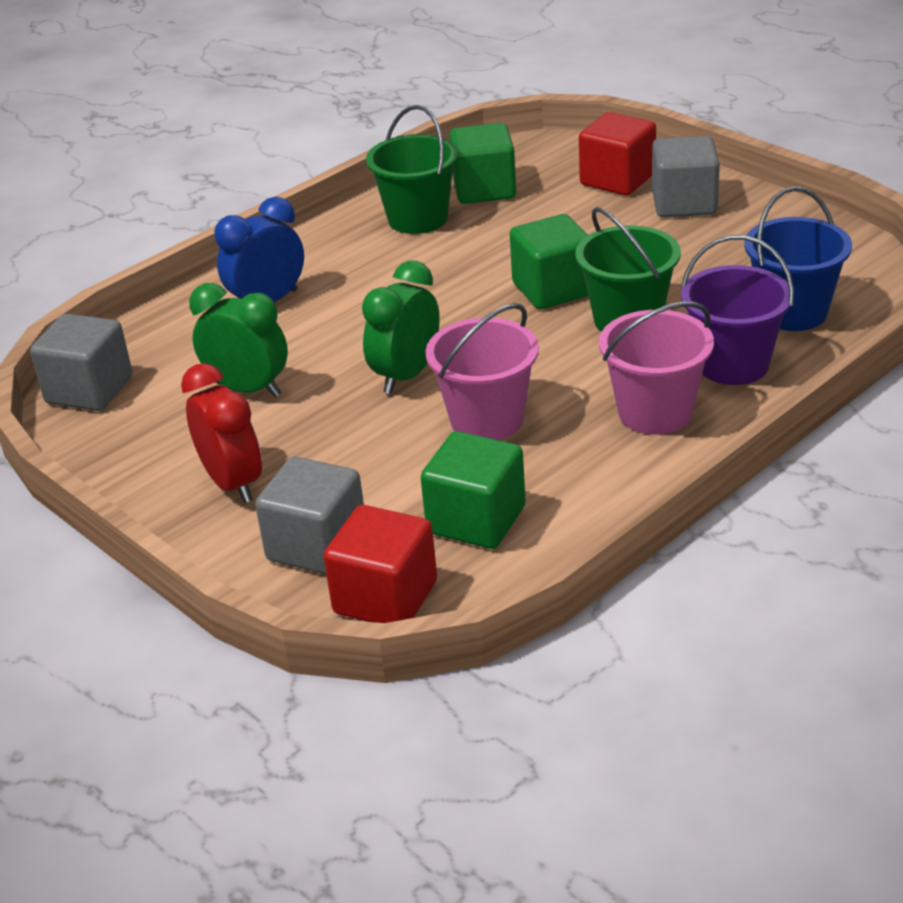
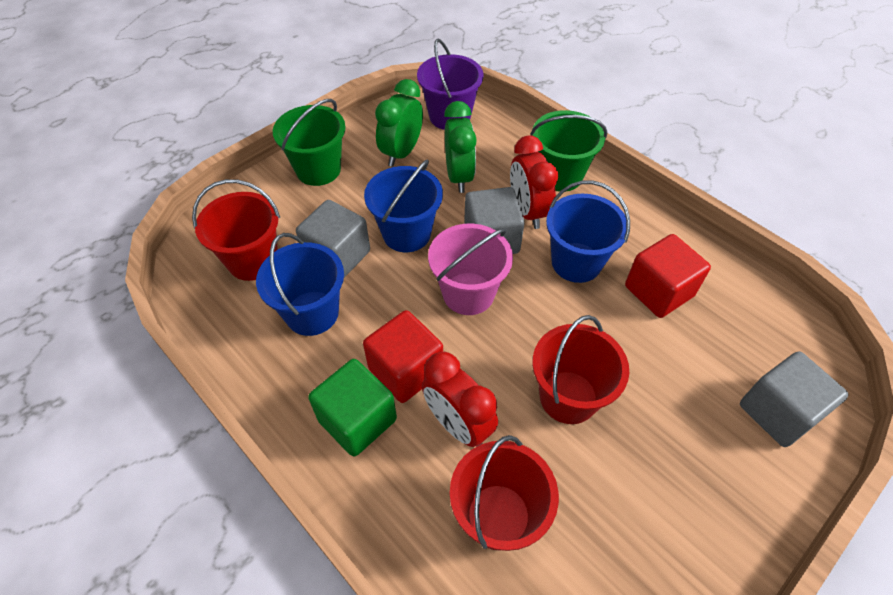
blue bucket: [744,186,852,331] = 1 -> [256,233,344,336] [364,160,443,252] [546,180,630,283] = 3
blue clock: [214,197,304,302] = 1 -> none = 0
green cube: [421,431,526,549] [449,123,516,204] [510,214,588,309] = 3 -> [308,359,397,457] = 1
pink bucket: [426,303,539,440] [599,302,714,435] = 2 -> [428,224,513,315] = 1
red bucket: none = 0 -> [192,179,280,281] [450,435,559,551] [532,315,629,424] = 3
red clock: [181,363,262,503] = 1 -> [422,352,498,447] [510,135,558,229] = 2

